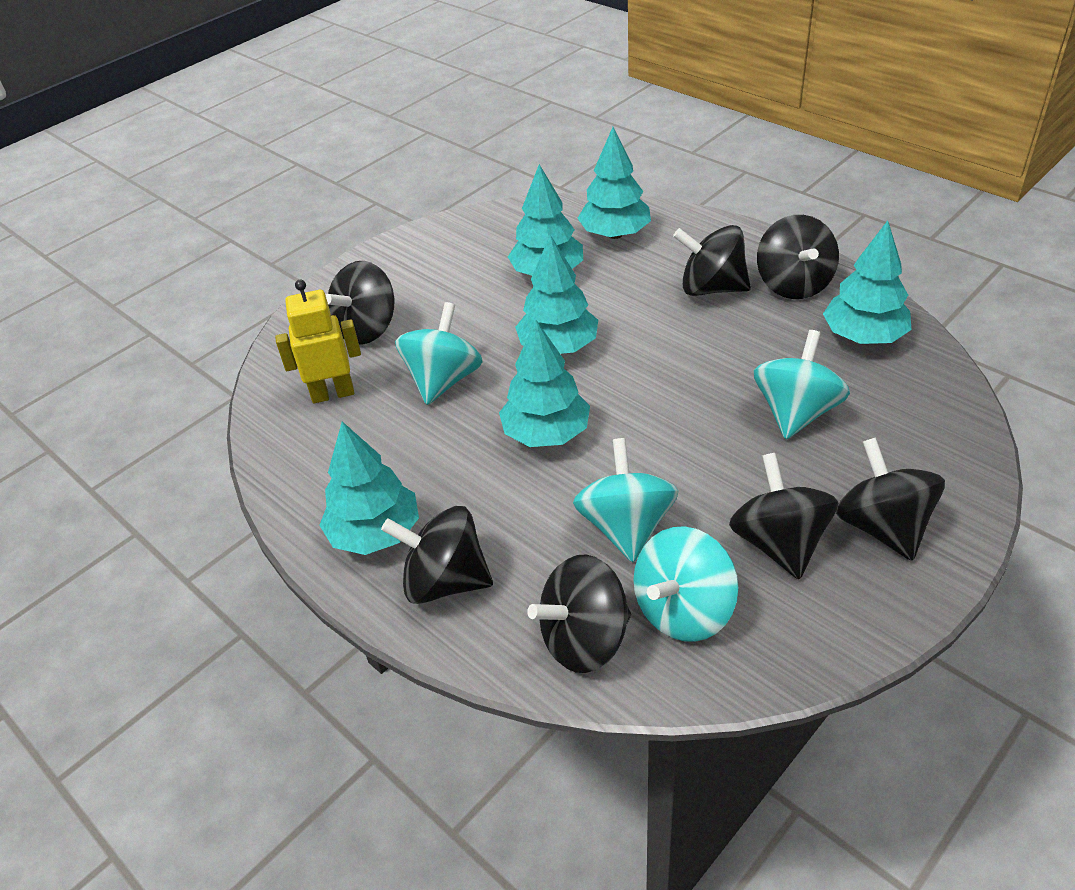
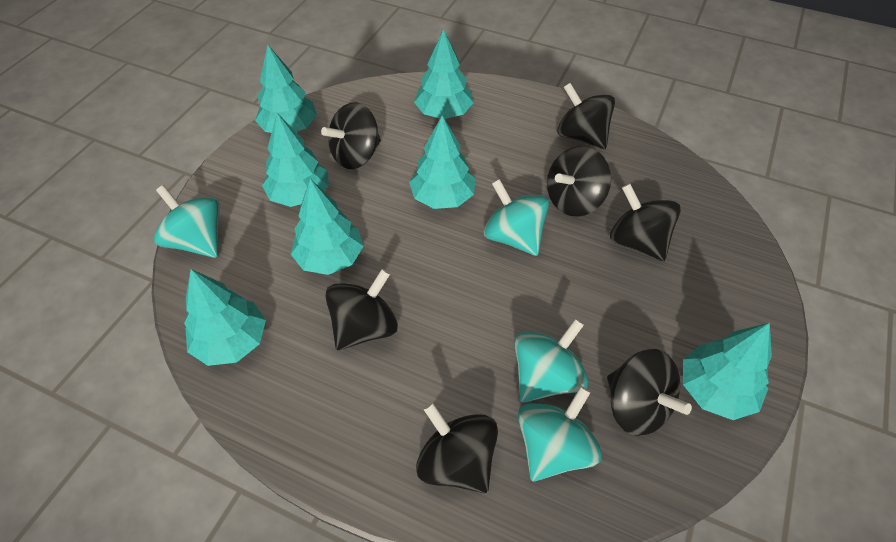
turquoise tree: [319,422,419,555] [499,320,590,447] [508,164,583,275] [515,235,598,354] [577,127,651,239] [823,221,911,344] = 6 -> [184,269,266,366] [255,45,317,133] [262,113,329,207] [291,179,364,275] [409,116,475,209] [414,29,474,119] [683,323,772,420] = 7
yellow robot: [275,280,361,403] = 1 -> none = 0

